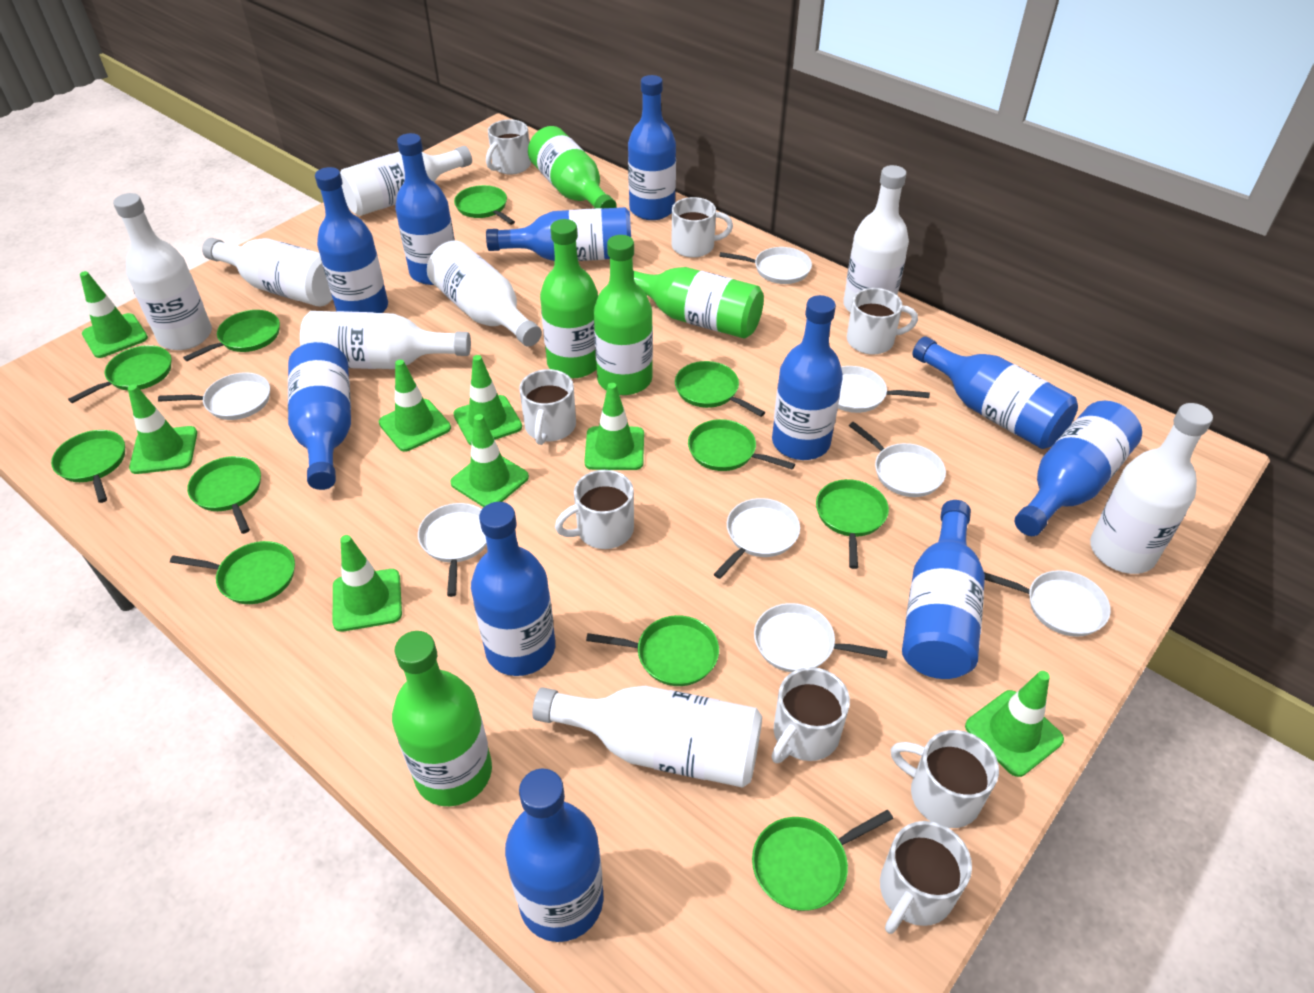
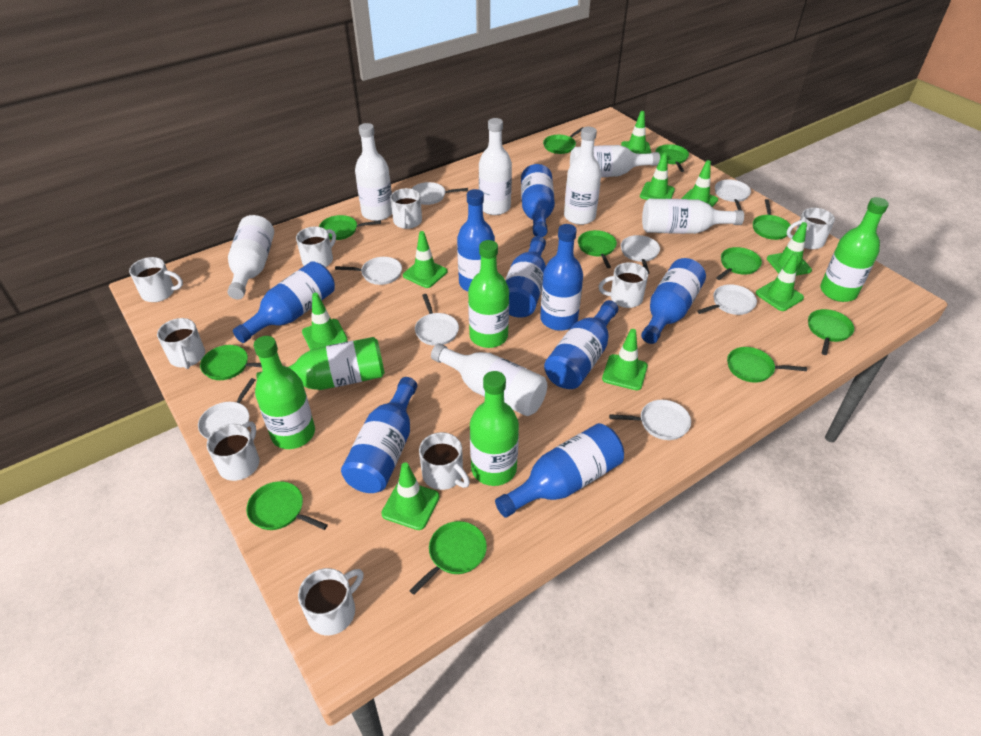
blue bottle: [288,342,351,490] [315,167,388,313] [395,133,455,285] [471,502,555,676] [486,207,631,261] [505,769,603,942] [628,75,676,220] [772,295,843,460] [902,500,985,679] [912,336,1078,449] [1015,401,1142,536] = 11 -> [233,261,335,343] [341,377,417,493] [457,189,495,291] [495,423,624,518] [505,236,546,318] [521,164,555,237] [540,224,583,331] [544,300,618,389] [641,258,706,344] = 9
green traffic cone: [80,271,148,358] [128,384,197,474] [333,535,402,632] [379,360,451,452] [450,414,529,507] [453,355,522,445] [584,383,644,470] [965,671,1064,777] = 8 -> [302,293,348,350] [381,462,440,530] [403,231,447,288] [602,329,648,390] [621,111,652,154] [640,153,675,200] [681,160,718,207] [756,253,804,311] [767,222,812,276] = 9
white bottle: [113,193,212,350] [202,238,333,307] [300,311,471,369] [340,146,472,216] [427,240,542,347] [532,686,762,788] [843,165,909,312] [1090,403,1213,574] = 8 -> [228,215,274,299] [355,123,392,221] [431,343,547,416] [479,118,512,215] [564,127,601,225] [570,145,660,177] [642,199,744,234] = 7
white mug: [486,120,531,174] [519,369,576,445] [555,470,634,549] [672,197,733,258] [772,667,850,763] [847,288,918,355] [880,821,972,934] [891,730,999,828] = 8 -> [129,257,183,302] [157,318,205,369] [207,421,260,481] [296,227,336,267] [298,568,364,636] [390,188,422,229] [419,432,470,490] [598,262,648,308] [787,208,835,249] = 9

